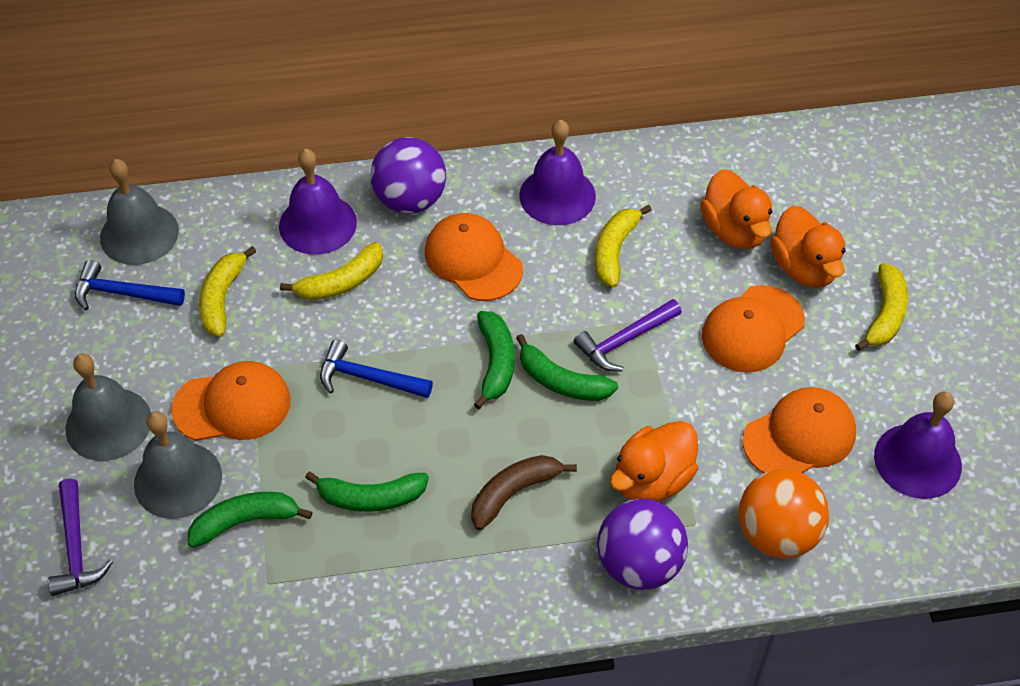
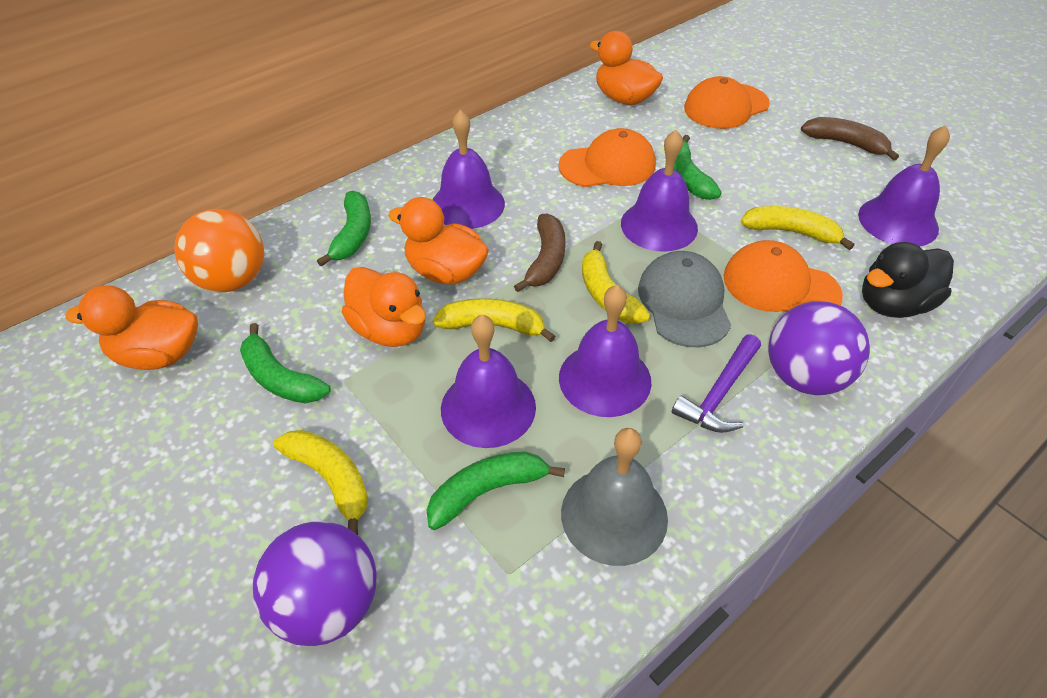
black duck: none = 0 -> [862,242,954,318] = 1
blue hammer: [75,260,185,310] [320,340,433,398] = 2 -> none = 0
brown banana: [471,455,577,530] = 1 -> [514,214,566,292] [801,117,899,161] = 2
grey bell: [66,354,151,461] [100,159,179,265] [134,411,222,519] = 3 -> [561,428,668,566] = 1
grey cap: none = 0 -> [638,251,731,347] = 1
orange cap: [171,361,291,441] [425,213,523,301] [702,285,805,373] [742,387,856,473] = 4 -> [558,128,656,187] [684,76,770,129] [723,240,843,312] = 3
orange duck: [610,421,698,502] [701,169,772,249] [770,206,846,288] = 3 -> [65,285,198,370] [342,267,426,347] [388,197,489,285] [590,31,663,105] = 4
purple bell: [279,149,357,255] [519,119,596,225] [874,391,962,499] = 3 -> [432,110,505,229] [441,315,536,448] [559,285,651,417] [621,130,698,252] [858,125,950,247] = 5
purple hammer: [48,479,113,596] [574,299,682,371] = 2 -> [672,334,761,433] = 1

